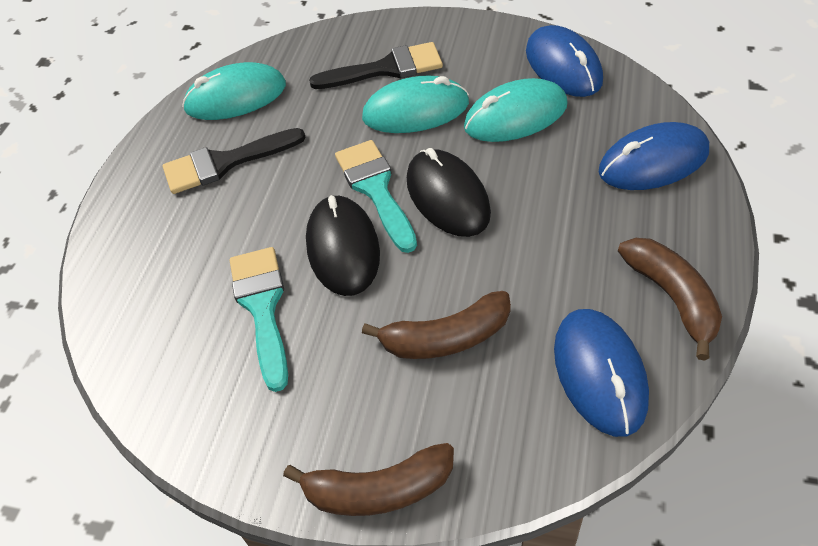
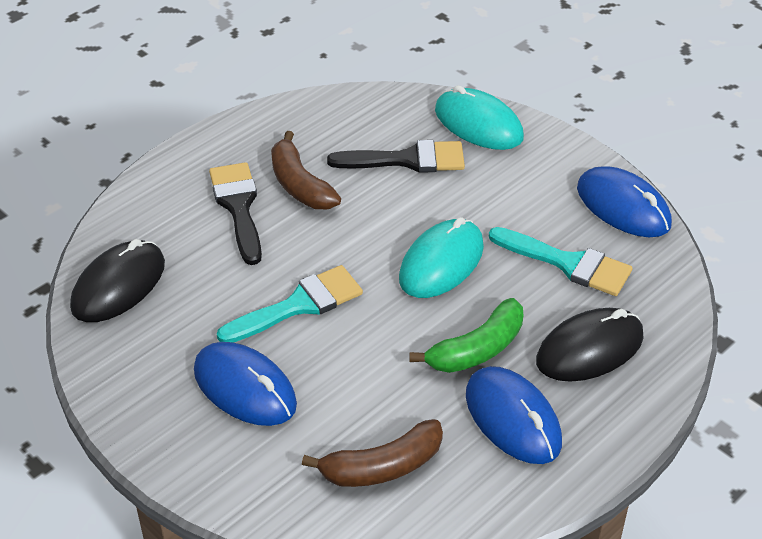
brown banana: [283,443,454,516] [362,291,511,359] [618,238,722,360] = 3 -> [271,131,341,209] [302,419,443,487] = 2
green banana: none = 0 -> [410,298,523,373] = 1
turquoise mouse: [182,62,286,120] [362,75,469,133] [464,78,568,142] = 3 -> [399,217,484,298] [435,85,524,150] = 2

